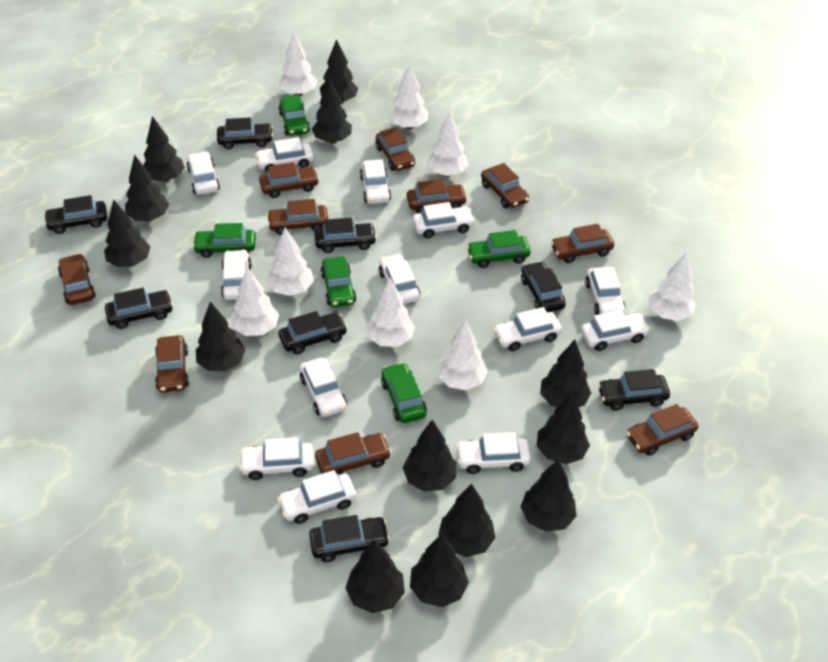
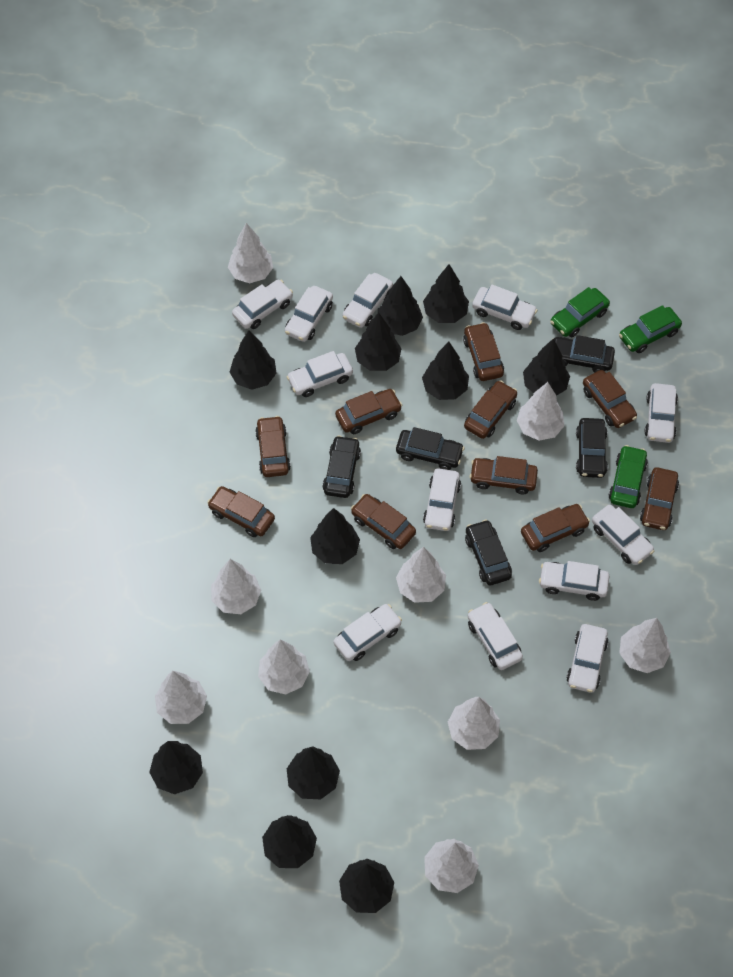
black car: [44,195,107,234] [105,288,173,329] [217,117,273,149] [278,311,348,355] [309,515,390,562] [314,218,377,253] [521,261,566,312] [598,369,670,411] = 8 -> [322,435,361,498] [396,427,465,470] [465,519,512,585] [554,335,615,373] [576,418,608,478] = 5
black tree: [104,199,151,267] [125,155,169,221] [143,116,185,182] [196,301,245,371] [312,78,352,143] [320,39,358,104] [346,539,405,613] [403,420,456,492] [410,533,469,607] [438,484,495,557] [521,459,577,532] [537,392,590,464] [540,340,591,407] = 13 -> [149,741,203,794] [230,330,277,390] [262,815,317,868] [287,746,340,799] [310,508,360,564] [339,859,394,913] [355,312,402,371] [378,276,423,336] [422,342,469,400] [423,264,469,323] [523,339,570,396] = 11
green car: [192,223,256,258] [279,95,310,136] [320,256,357,307] [381,362,427,423] [467,230,531,268] = 5 -> [550,287,610,337] [609,445,648,508] [619,305,682,353] = 3
white car: [187,151,220,195] [221,249,252,300] [239,437,314,480] [255,137,314,172] [277,470,356,524] [300,358,347,417] [360,159,391,204] [379,253,420,304] [413,202,475,238] [455,432,531,474] [493,307,562,351] [581,310,650,351] [585,267,626,315] = 13 -> [232,280,293,329] [285,286,333,342] [287,351,353,397] [334,604,402,661] [342,273,393,328] [423,468,461,531] [468,602,523,670] [472,285,538,330] [539,561,609,601] [566,624,609,693] [592,505,654,565] [644,383,678,443] = 12
white tree: [231,267,279,336] [267,228,314,296] [279,32,317,96] [366,278,415,347] [389,64,428,129] [427,111,468,177] [438,320,488,390] [649,252,696,321] = 8 -> [155,671,207,724] [211,559,261,614] [228,223,273,283] [258,640,310,694] [396,547,446,603] [424,839,479,893] [448,697,500,750] [517,382,564,441] [619,618,671,673] = 9

